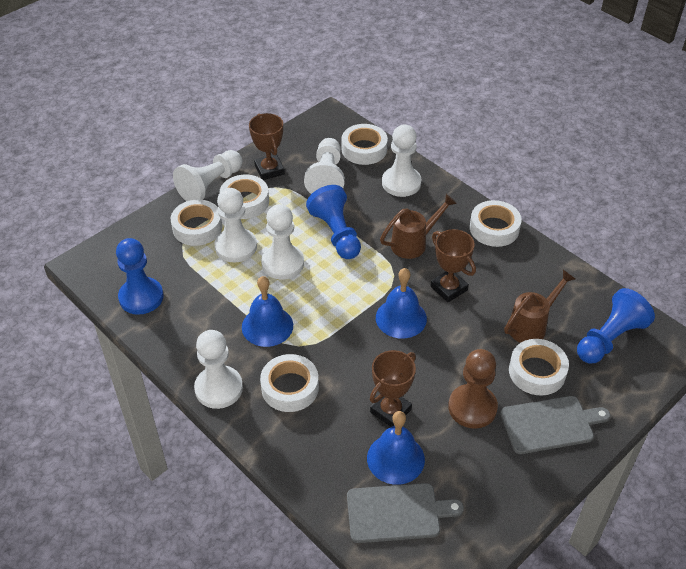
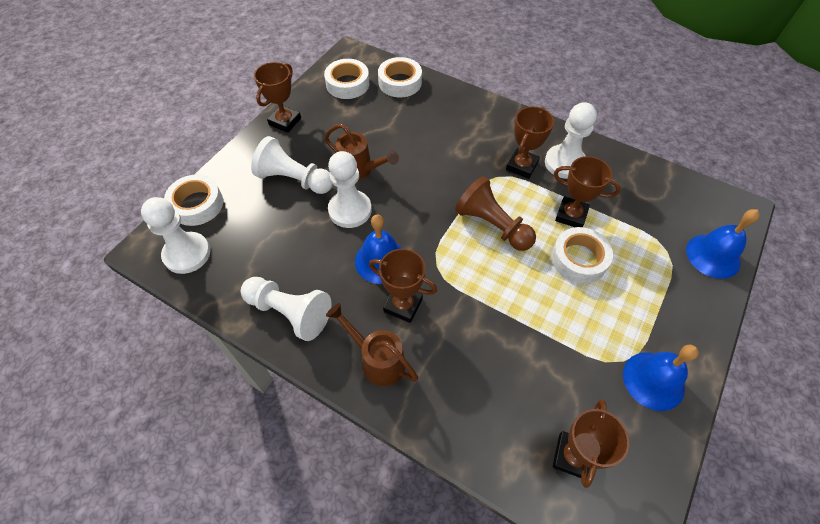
blue pawn: [116,238,163,315] [306,185,361,259] [577,288,655,364] = 3 -> none = 0
brown trophy: [249,113,285,180] [370,350,416,427] [430,229,476,302] = 3 -> [254,62,301,133] [369,249,437,323] [506,106,554,179] [553,399,629,488] [554,156,621,227] = 5
grey cutting board: [347,483,464,543] [500,396,610,454] = 2 -> none = 0
white pawn: [173,150,243,201] [194,330,243,409] [214,188,257,262] [261,204,304,280] [304,138,345,194] [382,125,421,197] = 6 -> [141,197,210,274] [241,277,331,341] [251,136,333,194] [328,151,372,228] [545,102,597,179] = 5
white tape: [171,199,222,246] [219,175,269,219] [260,354,319,412] [342,124,388,165] [470,200,522,247] [509,339,569,396] = 6 -> [164,174,223,226] [324,59,369,99] [378,57,422,97] [551,227,613,284] = 4

